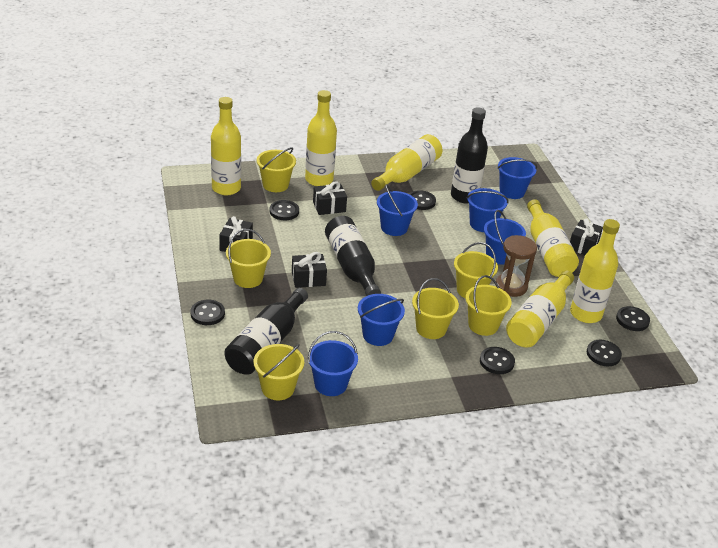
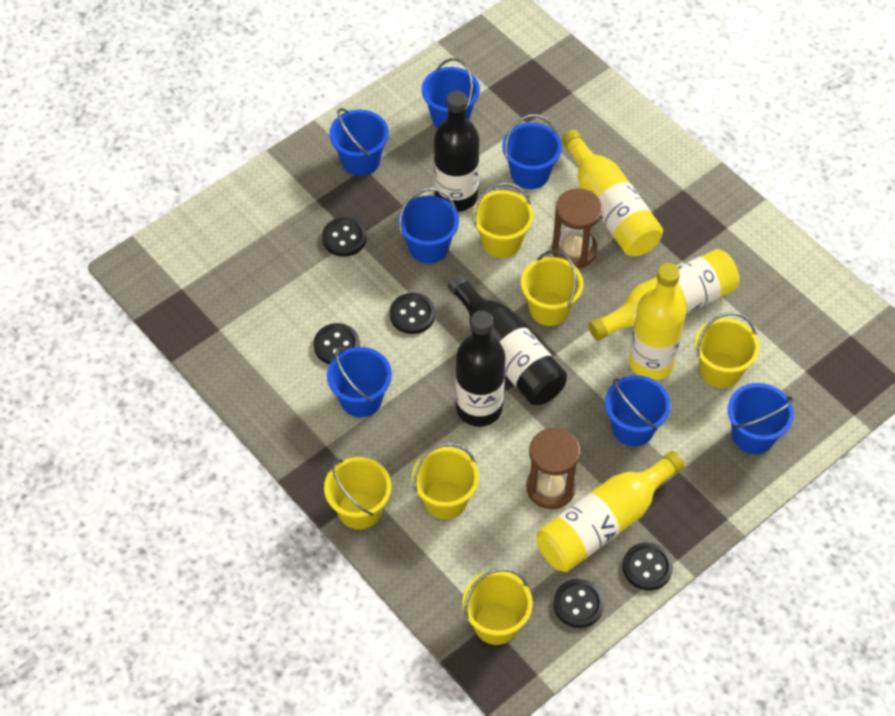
black button: [191,300,225,325] [269,200,299,220] [409,190,436,210] [480,347,515,374] [587,340,622,367] [616,306,650,331] = 6 -> [313,323,360,364] [322,217,367,257] [390,293,435,334] [553,579,604,628] [623,542,673,590] = 5
black gift: [219,216,253,252] [292,252,327,288] [313,181,347,215] [570,218,603,255] = 4 -> none = 0
blue bucket: [308,331,358,396] [358,294,405,346] [377,184,418,236] [466,188,509,232] [484,210,526,265] [497,157,537,199] = 6 -> [327,347,392,418] [329,108,389,176] [398,188,459,263] [422,58,480,128] [502,114,562,189] [605,375,671,446] [728,383,794,454] = 7
brown hourglass: [495,235,537,297] = 1 -> [526,427,580,509] [552,189,603,269] = 2
yellow bottle: [211,97,241,195] [305,90,337,186] [371,134,443,191] [506,270,574,348] [527,199,579,277] [570,219,620,323] = 6 -> [536,451,685,572] [561,130,663,256] [589,249,739,341] [629,263,686,380] = 4

